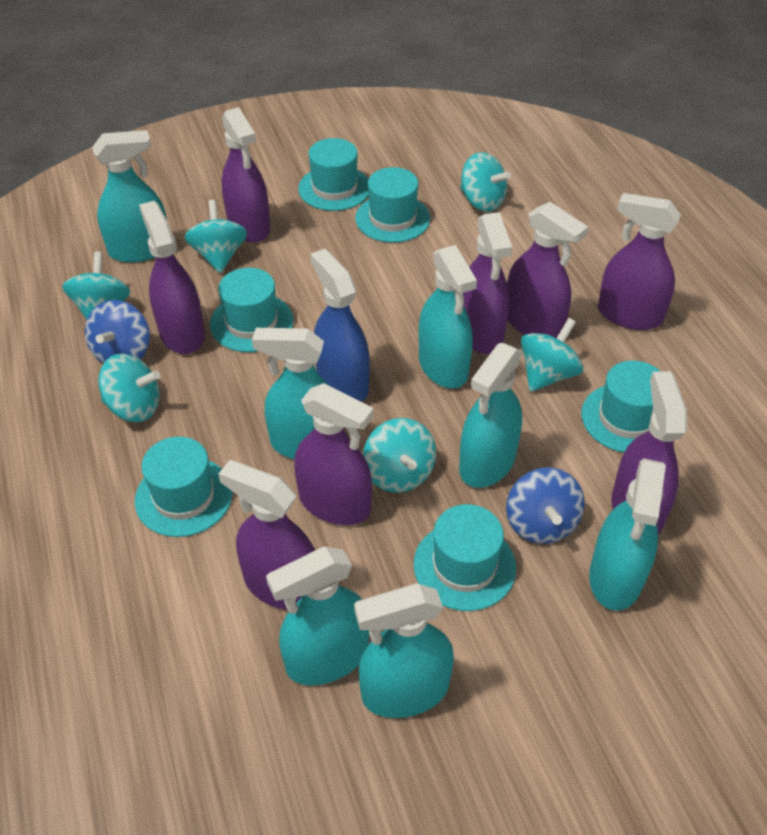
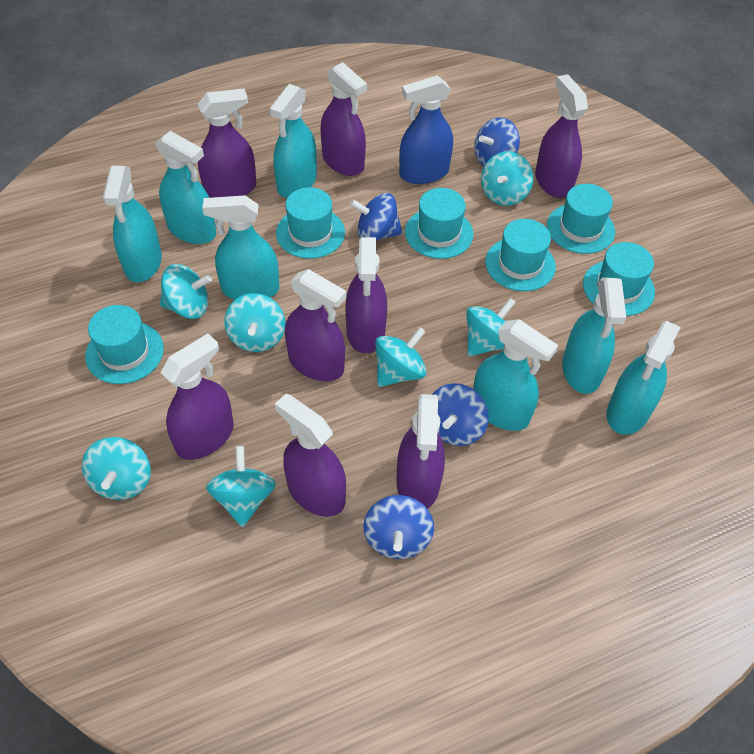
blue spinning top: [85,300,150,364] [506,467,585,544] = 2 -> [350,193,403,241] [363,495,434,559] [432,383,489,446] [474,117,520,166] = 4
turquoise spinning top: [62,251,130,319] [98,354,160,422] [185,200,247,273] [363,418,436,493] [460,152,511,212] [521,318,583,392] = 6 -> [82,437,151,500] [160,264,212,319] [206,446,276,527] [224,293,285,352] [375,327,427,387] [466,298,516,356] [481,151,533,206] = 7

